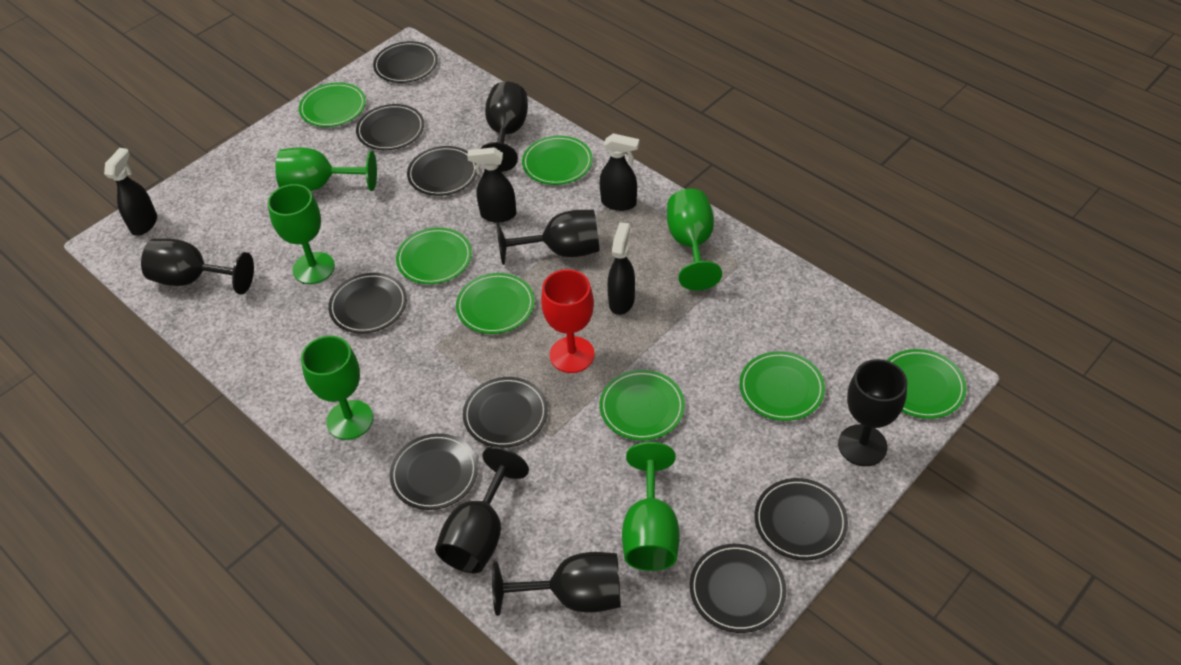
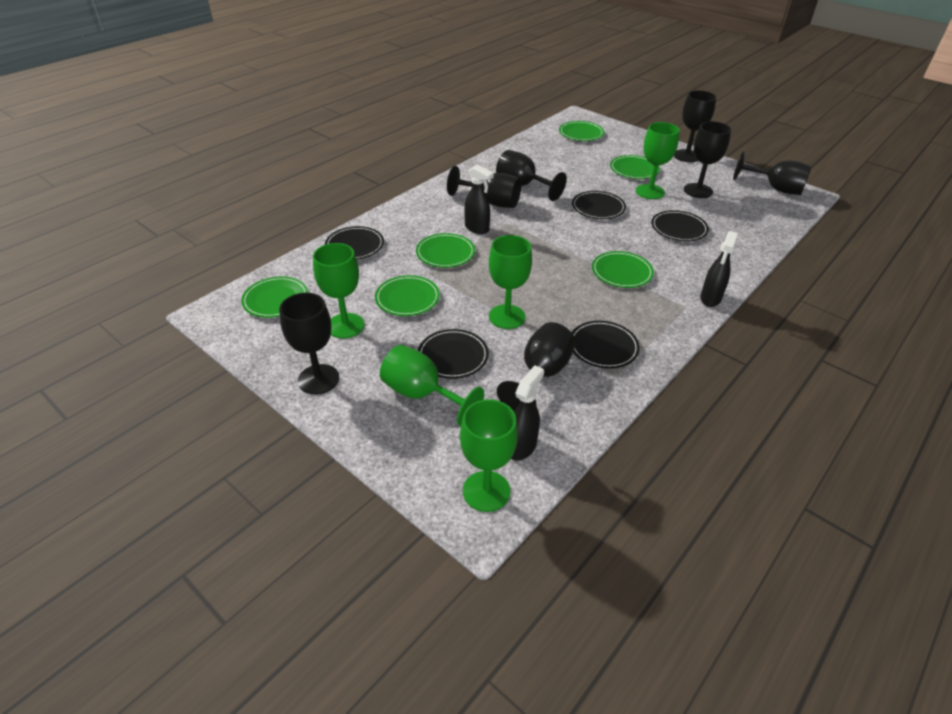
black goblet: [141,238,254,295] [435,447,529,573] [480,82,528,172] [492,552,621,616] [497,210,600,265] [838,359,907,466] = 6 -> [279,293,339,394] [447,166,521,208] [496,150,567,201] [497,322,576,411] [674,90,716,162] [684,121,731,198] [733,152,812,195] = 7
black plate: [328,273,407,333] [356,104,424,150] [373,41,438,83] [390,433,478,510] [407,146,477,196] [463,377,548,448] [690,544,786,633] [754,478,848,561] = 8 -> [325,226,384,260] [418,329,489,379] [571,321,640,369] [572,191,626,219] [651,210,709,241] = 5
black spray bottle: [104,148,157,236] [467,147,516,222] [600,133,639,211] [608,222,635,315] = 4 -> [464,164,494,234] [511,365,544,460] [700,231,738,307] = 3
green plate: [299,82,366,127] [396,228,472,284] [456,273,535,334] [522,135,593,185] [600,370,685,441] [739,351,825,421] [886,349,966,419] = 7 -> [241,276,308,318] [375,275,440,316] [416,233,475,268] [559,121,604,141] [592,251,654,288] [610,155,660,179] = 6
red goblet: [541,269,595,373] = 1 -> none = 0

